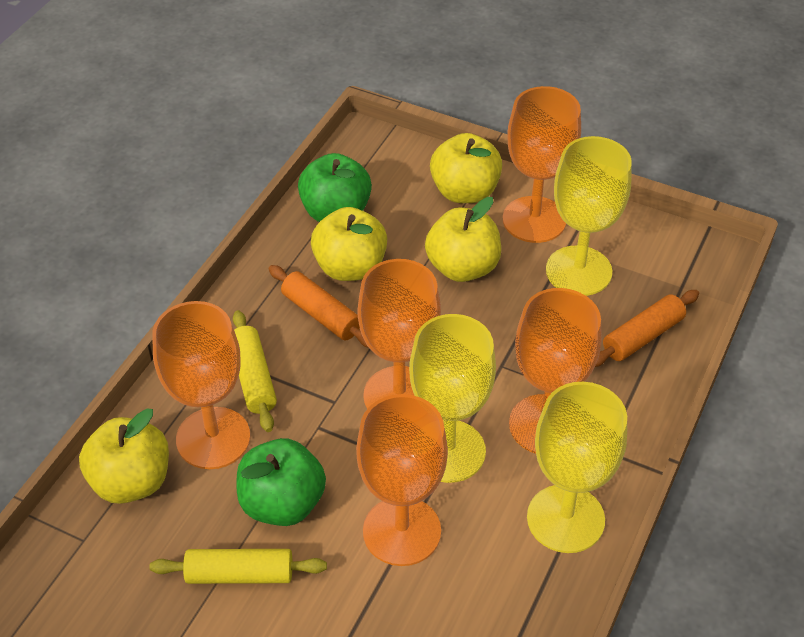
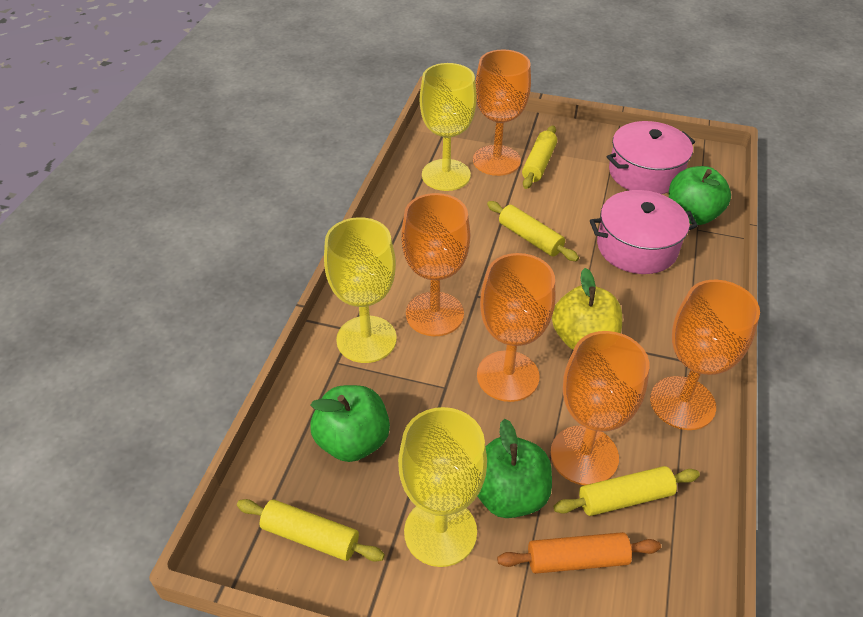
green apple: [237,438,326,526] [298,153,372,222] = 2 -> [310,385,390,462] [478,419,552,518] [669,166,731,225] = 3
orange rolling pin: [268,265,369,348] [595,290,699,367] = 2 -> [497,532,661,574] = 1
pink pot: none = 0 -> [590,190,698,274] [607,121,695,194] = 2
yellow apple: [79,408,169,504] [311,207,387,281] [425,197,501,282] [430,133,502,203] = 4 -> [552,268,622,350] = 1
yellow rolling pin: [149,549,327,584] [233,310,277,432] = 2 -> [237,499,385,562] [487,201,579,261] [522,125,557,189] [554,466,700,516] = 4

